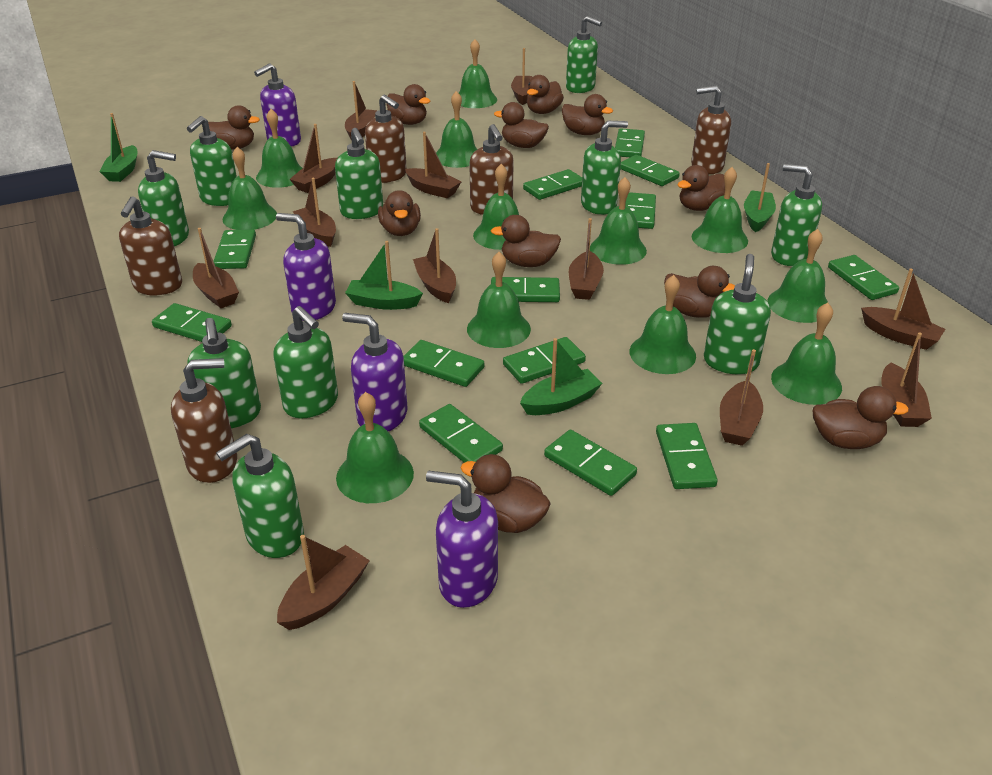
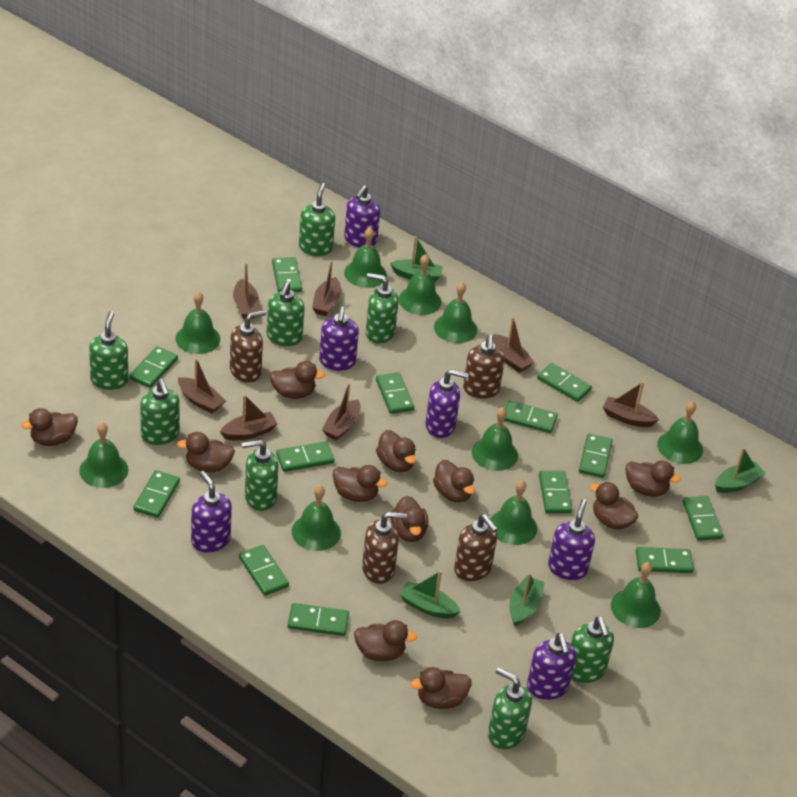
brown boat: [193,228,239,308] [277,535,370,630] [290,124,338,193] [293,178,336,247] [345,81,377,141] [405,132,462,198] [413,228,456,303] [511,48,532,105] [569,218,604,300] [720,349,763,446] [861,269,945,350] [881,332,932,427] = 12 -> [178,358,226,414] [220,394,277,440] [233,263,259,319] [312,260,341,316] [322,383,361,441] [493,317,535,373] [603,382,659,427] = 7
brown soap dispenser: [119,196,182,295] [171,358,237,483] [365,95,407,183] [469,124,514,215] [691,85,731,174] = 5 -> [230,310,266,383] [362,512,407,584] [454,514,498,581] [463,335,505,399] = 4
green bell: [223,147,277,230] [256,109,302,188] [336,392,414,503] [436,91,477,168] [459,39,497,108] [467,252,531,348] [473,164,519,250] [590,177,647,265] [630,275,696,374] [692,167,748,253] [768,229,828,323] [771,303,842,405] = 12 -> [79,422,128,488] [176,291,220,354] [292,485,341,551] [344,227,387,288] [398,254,441,315] [434,282,477,343] [472,407,518,471] [490,480,537,545] [611,562,661,628] [657,401,703,464] = 10
green soap dispenser: [138,150,189,246] [187,116,237,206] [187,318,261,428] [216,434,304,558] [273,306,338,418] [335,128,383,219] [566,16,602,93] [581,120,628,215] [704,254,771,374] [771,164,822,266] = 10 -> [89,311,128,390] [140,379,180,445] [242,440,279,511] [267,282,305,346] [299,183,335,256] [366,273,399,344] [488,667,532,749] [570,616,614,683] = 8
purple soap dispenser: [254,63,301,147] [276,213,336,321] [342,313,407,431] [426,471,498,608] = 4 -> [191,471,232,553] [319,307,359,371] [344,185,380,248] [426,369,469,438] [527,633,576,700] [548,499,595,580] = 6

